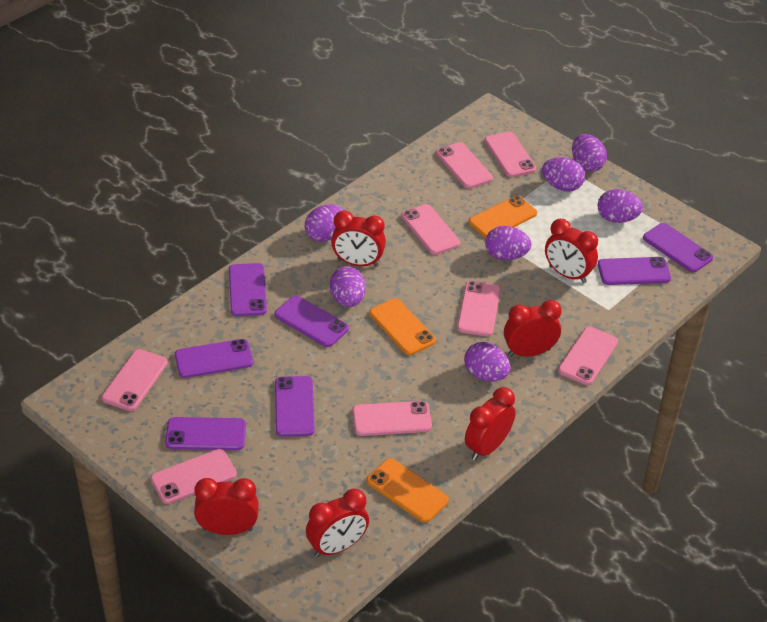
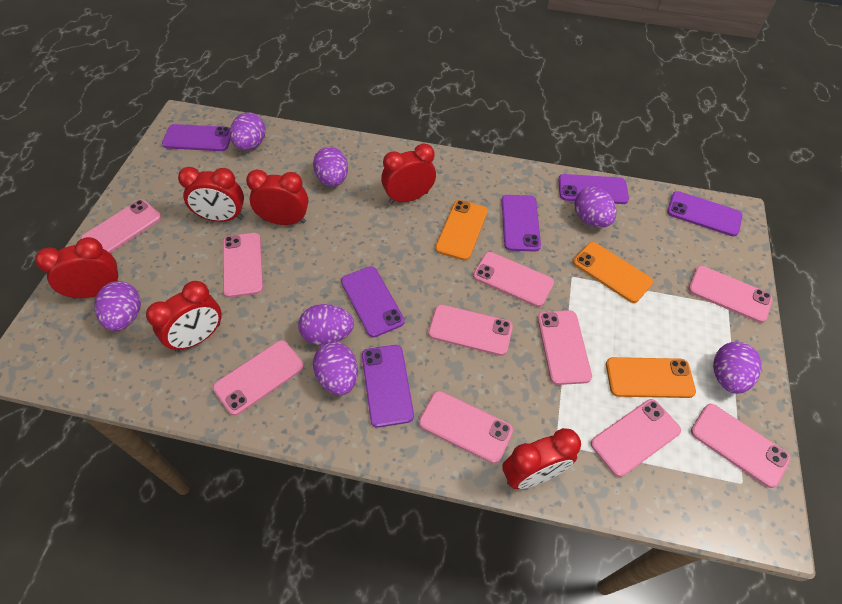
pink phone: [102,349,168,411] [151,449,237,504] [352,401,432,436] [401,204,460,255] [436,142,493,189] [457,281,500,336] [485,132,536,177] [558,327,618,385] = 8 -> [81,200,161,253] [213,340,304,416] [223,233,263,298] [419,391,513,464] [428,304,513,356] [473,252,554,307] [538,310,592,385] [591,399,681,477] [688,266,773,323] [691,404,790,488] = 10
purple phone: [165,417,246,450] [175,339,253,378] [229,263,267,316] [275,296,349,347] [275,376,315,437] [598,257,671,285] [643,223,713,272] = 7 -> [162,124,231,151] [341,266,405,337] [362,345,414,428] [502,195,541,252] [558,174,629,204] [667,191,743,237] = 6

